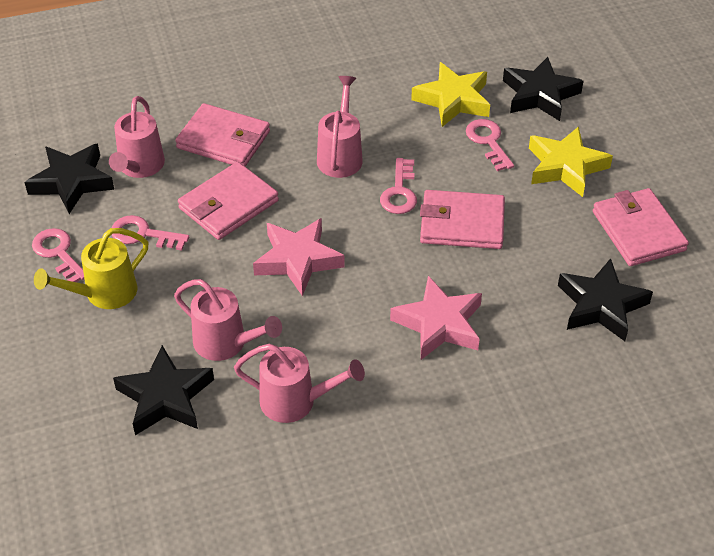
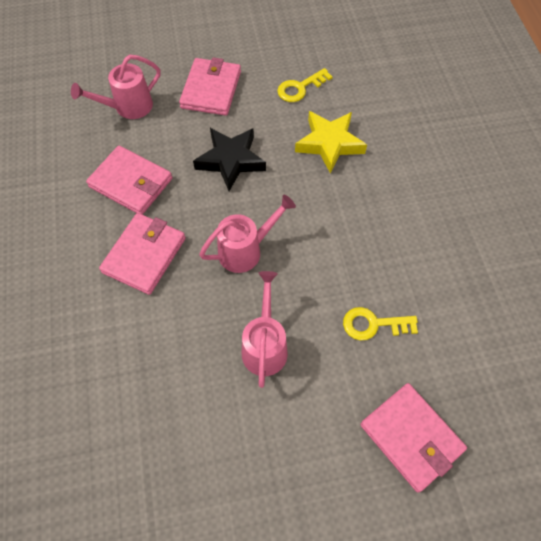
black star: [24,144,114,214] [113,345,214,435] [503,57,583,121] [558,258,653,341] = 4 -> [193,128,266,191] = 1
pink key: [32,228,84,282] [112,215,189,251] [380,158,417,214] [466,119,514,171] = 4 -> none = 0
pink star: [253,218,345,296] [390,276,482,360] = 2 -> none = 0
pink watering can: [109,96,165,178] [174,279,282,361] [234,344,365,423] [317,76,363,178] = 4 -> [71,55,160,119] [199,195,296,273] [242,271,288,388] = 3
yellow key: none = 0 -> [277,68,332,102] [343,307,418,340] = 2
yellow star: [411,62,490,127] [529,126,613,197] = 2 -> [295,111,367,174] = 1
yellow watering can: [34,228,149,309] = 1 -> none = 0

